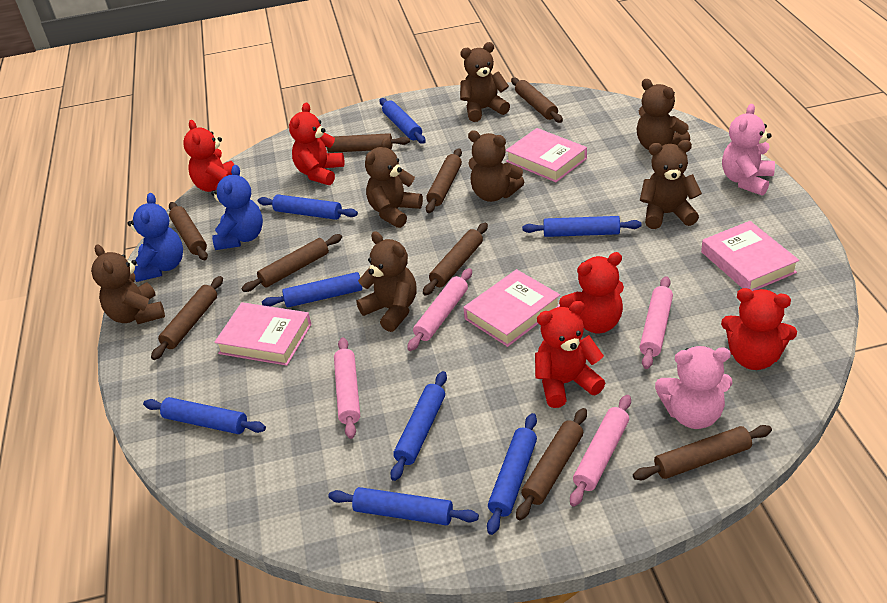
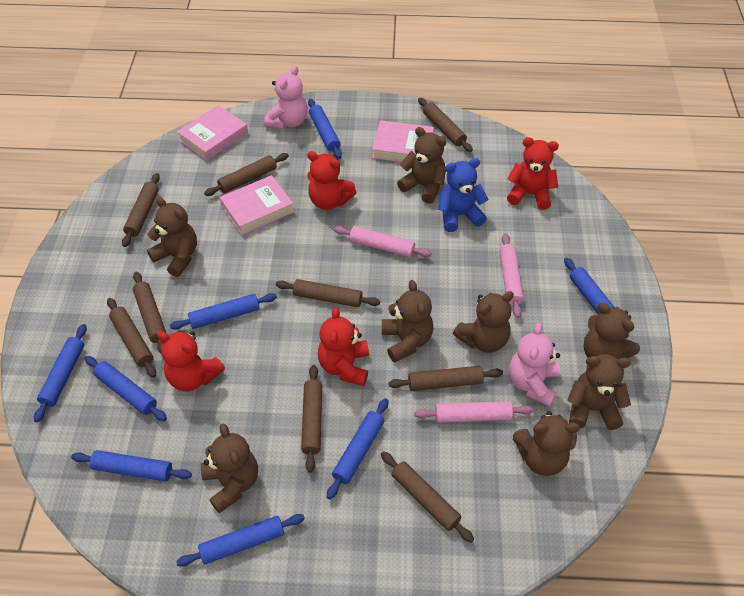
blue teddy bear: [127,193,183,282] [211,165,263,250] = 2 -> [438,158,489,232] = 1
brown teddy bear: [91,244,165,324] [356,232,416,332] [365,138,423,228] [460,42,510,122] [468,130,524,202] [637,79,690,150] [640,140,702,229] = 7 -> [147,197,197,277] [201,423,258,513] [382,280,433,363] [397,127,447,204] [453,291,514,353] [513,411,580,476] [567,354,631,430] [583,303,640,359] = 8
pink book: [214,302,312,366] [463,269,560,347] [506,128,587,182] [701,221,799,291] = 4 -> [177,105,248,160] [219,175,294,235] [372,120,434,162] = 3
pink rolling pin: [334,337,360,439] [407,268,472,351] [570,395,631,507] [640,276,673,369] = 4 -> [334,226,432,257] [414,401,533,423] [499,233,524,318] = 3
red teddy bear: [183,120,234,192] [289,103,344,185] [535,301,605,408] [559,252,624,333] [721,288,797,370] = 5 -> [157,331,225,391] [307,151,356,210] [318,307,369,386] [507,137,559,210] = 4

